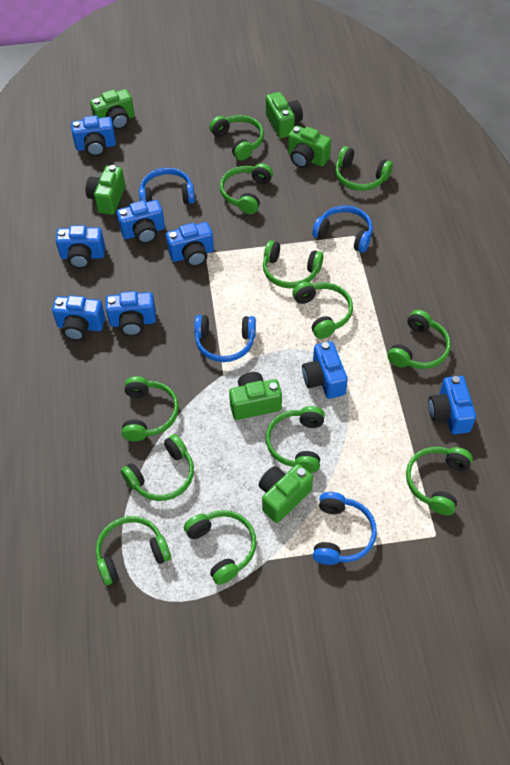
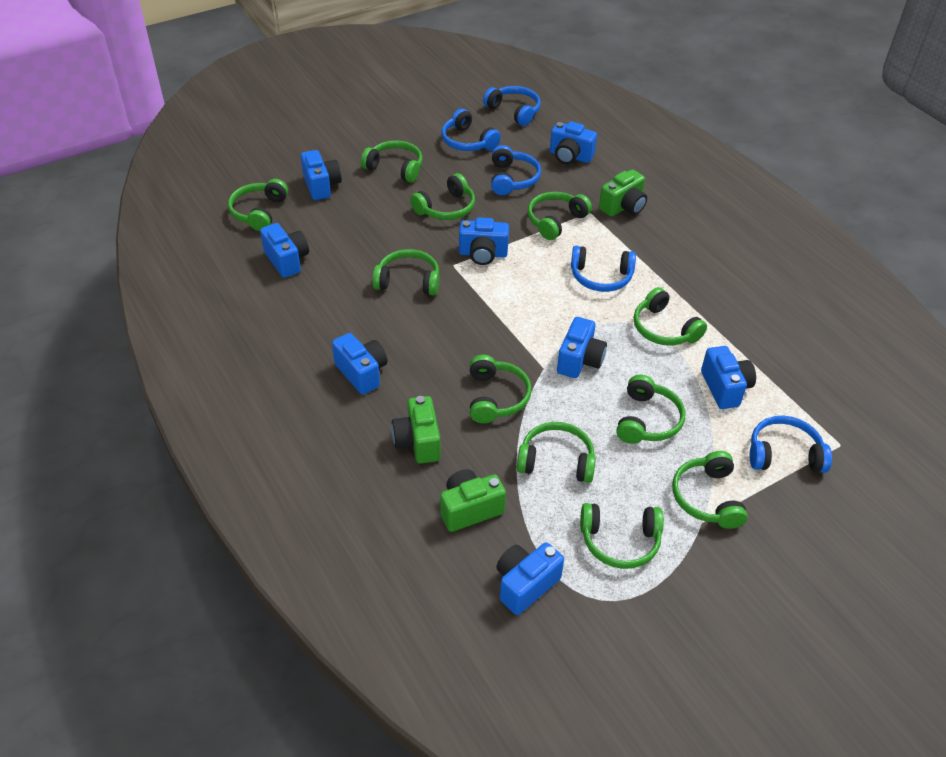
blue headphones: [139,168,195,204] [194,315,256,362] [312,206,373,253] [313,492,377,565] = 4 -> [441,109,501,151] [483,86,541,126] [491,145,541,195] [571,246,636,292] [750,416,832,473] = 5
green camera: [85,165,125,215] [90,89,135,130] [229,372,282,420] [259,464,313,523] [266,92,303,138] [288,126,331,168] = 6 -> [391,396,441,464] [440,469,506,532] [599,169,647,217] = 3
green headphones: [96,516,171,585] [121,434,194,501] [122,376,179,441] [184,510,257,585] [209,115,264,161] [220,163,273,214] [263,240,324,288] [266,406,325,473] [292,282,353,339] [335,146,393,191] [388,310,451,369] [406,447,473,515] = 12 -> [228,179,288,231] [361,140,423,182] [372,249,439,296] [410,173,475,220] [470,355,532,424] [517,422,596,483] [528,192,592,240] [580,503,664,569] [616,375,685,444] [634,287,707,346] [672,451,748,529] = 11

